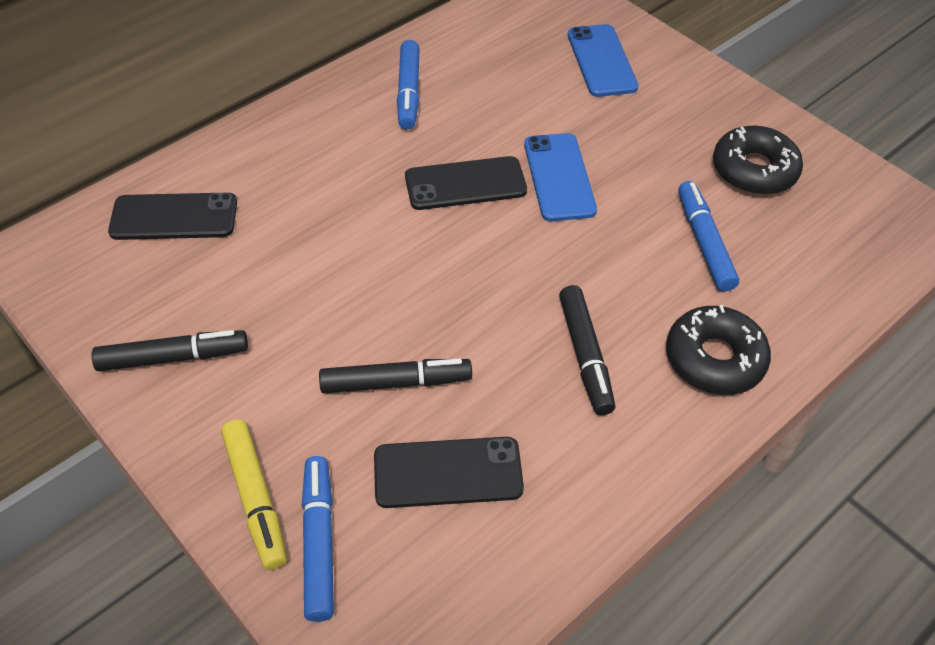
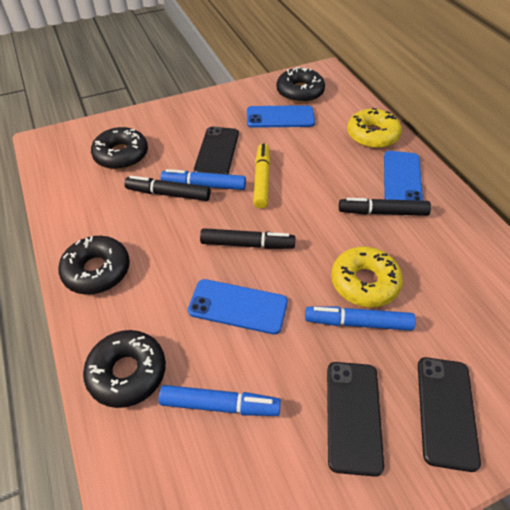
black donut: [666,305,771,395] [713,125,803,195] = 2 -> [58,236,130,295] [83,330,166,408] [91,127,148,169] [276,67,325,103] = 4
blue phone: [524,133,597,221] [568,24,638,97] = 2 -> [188,279,288,334] [247,105,315,128] [384,151,423,201] = 3
yellow donut: none = 0 -> [331,247,403,307] [347,108,402,149] = 2

